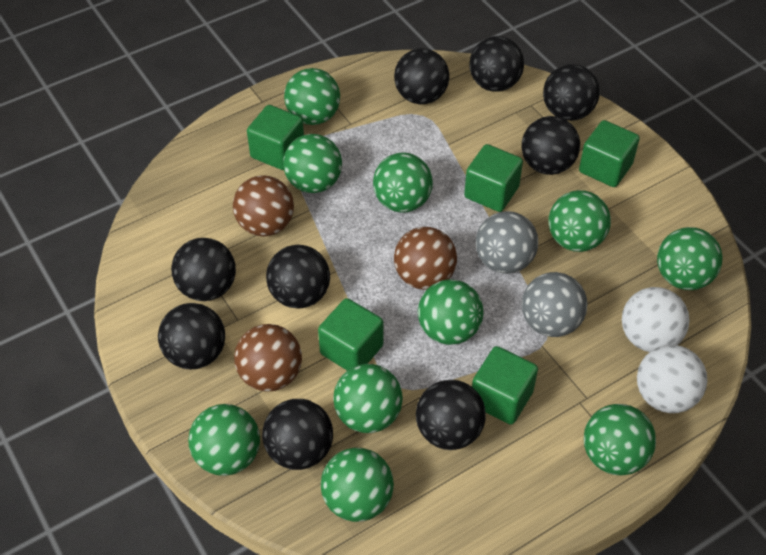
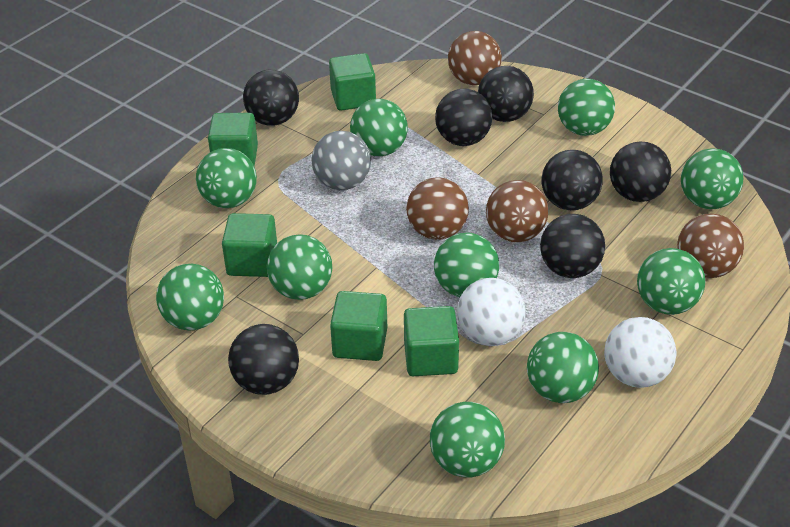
black ball: [158,303,225,369] [171,238,236,301] [262,399,333,470] [266,245,330,309] [394,48,449,104] [416,380,486,450] [469,36,524,92] [522,116,580,175] [543,64,600,121] = 9 -> [228,324,299,395] [243,70,299,126] [435,89,492,146] [478,66,534,122] [540,214,605,278] [542,150,603,210] [610,141,671,202] = 7
brown ball: [233,175,294,237] [234,324,302,392] [394,227,457,290] = 3 -> [406,177,469,240] [448,31,502,85] [486,180,549,242] [677,213,744,278] = 4
grey ball: [476,211,538,274] [521,272,587,337] = 2 -> [312,131,371,190] = 1

